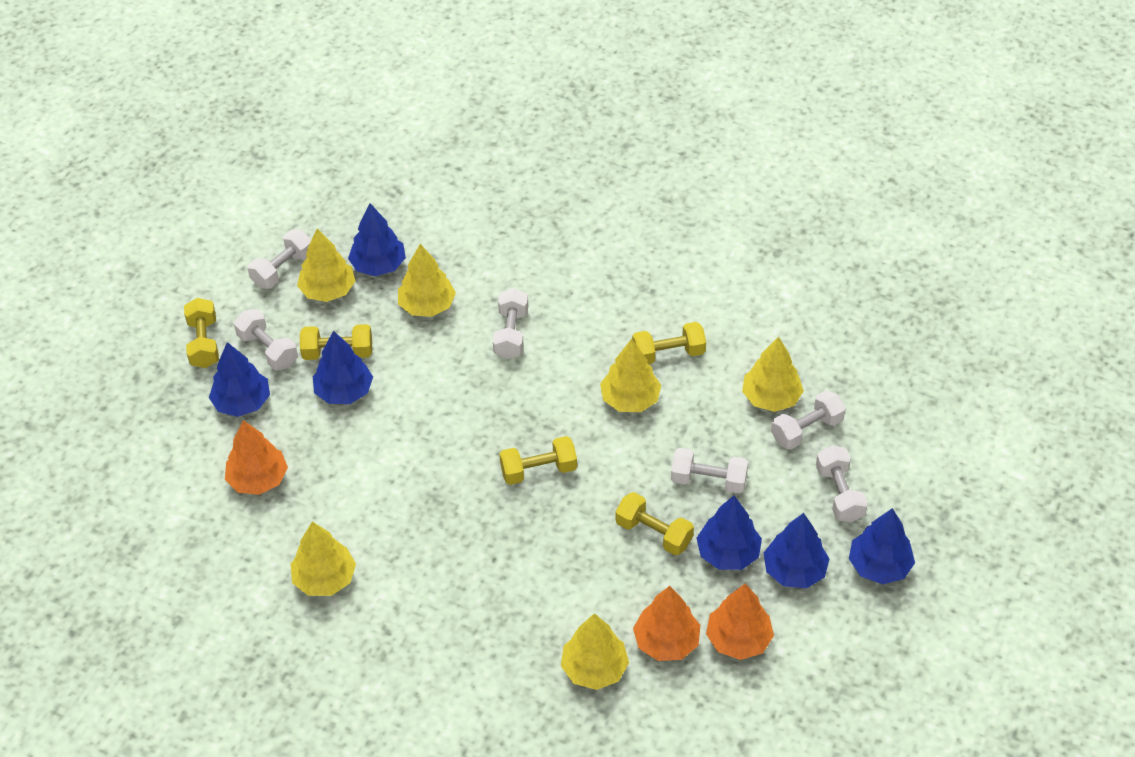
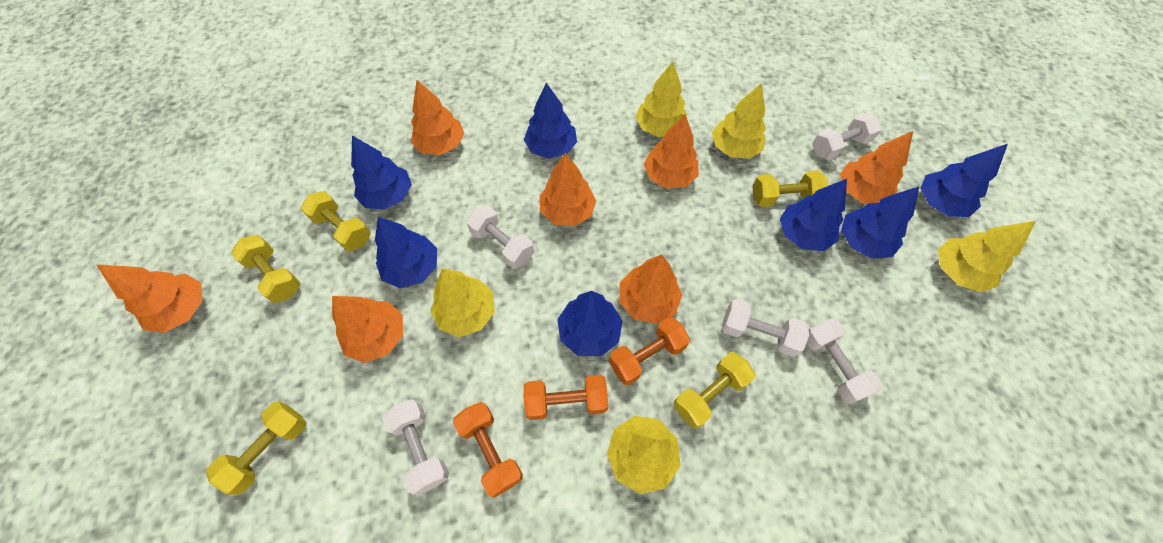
blue tree: [209,342,270,417] [313,331,373,404] [348,203,406,276] [696,495,762,570] [764,513,830,588] [849,508,915,584] = 6 -> [351,136,412,210] [375,217,437,288] [524,83,577,159] [557,291,623,356] [780,179,847,251] [841,187,919,259] [920,144,1008,217] = 7
orange dumbbell: none = 0 -> [453,402,523,498] [524,375,608,420] [609,317,690,385] = 3
orange tree: [225,420,288,495] [633,586,700,661] [706,583,774,660] = 3 -> [96,264,203,333] [332,296,403,363] [411,80,465,155] [540,153,596,226] [620,255,682,324] [644,114,699,189] [840,131,913,204] = 7
white dumbbell: [234,309,298,370] [248,230,311,289] [493,288,528,359] [671,448,748,494] [771,390,846,450] [816,446,868,522] = 6 -> [382,399,449,495] [466,205,534,269] [722,299,809,357] [807,318,883,404] [812,113,881,160] = 5
yellow tree: [291,521,356,596] [297,229,355,302] [398,244,456,317] [561,613,629,690] [600,339,661,412] [742,337,804,412] = 6 -> [430,268,495,337] [607,416,681,494] [635,62,687,137] [712,83,766,159] [938,221,1036,292] = 5

